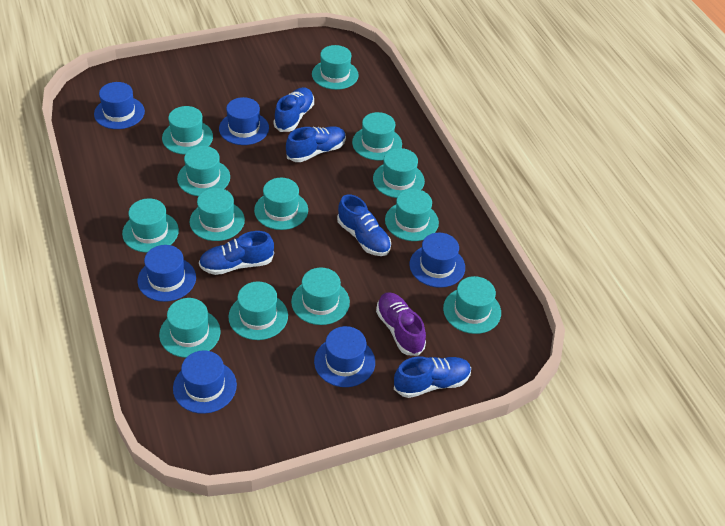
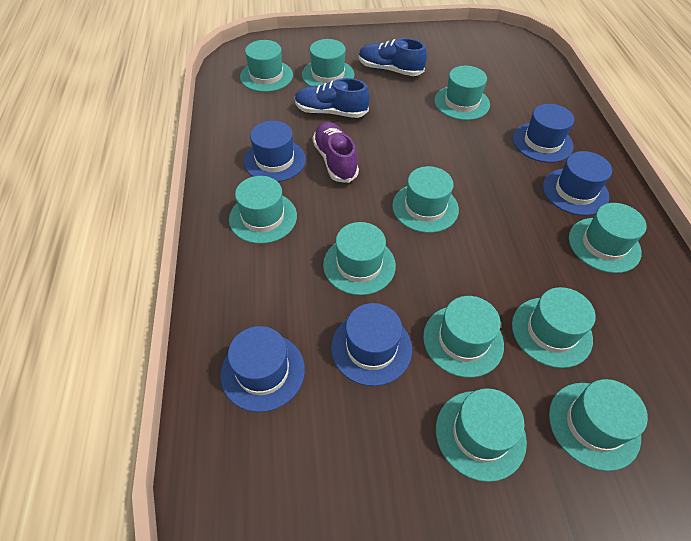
blue hat: [94,82,145,129] [138,245,196,302] [173,350,237,414] [219,97,269,145] [314,326,375,387] [409,233,465,288] = 6 -> [220,326,305,412] [244,121,306,182] [331,303,412,386] [513,104,574,163] [543,151,612,216] = 5
blue shoe: [199,231,274,275] [274,87,314,132] [286,126,346,162] [337,194,391,256] [394,357,471,398] = 5 -> [295,78,370,118] [359,38,427,76] = 2
turquoise hat: [122,199,179,253] [159,298,221,358] [162,106,213,155] [177,146,230,196] [190,188,245,241] [228,281,288,340] [254,178,308,230] [291,267,350,325] [312,45,359,90] [352,112,402,161] [373,148,425,198] [385,189,439,241] [443,276,501,334] = 13 -> [229,176,297,244] [240,40,293,92] [302,39,354,86] [323,222,396,295] [392,166,459,233] [423,296,504,378] [434,66,490,120] [436,388,527,482] [512,287,596,368] [549,379,648,471] [569,203,646,273] = 11

